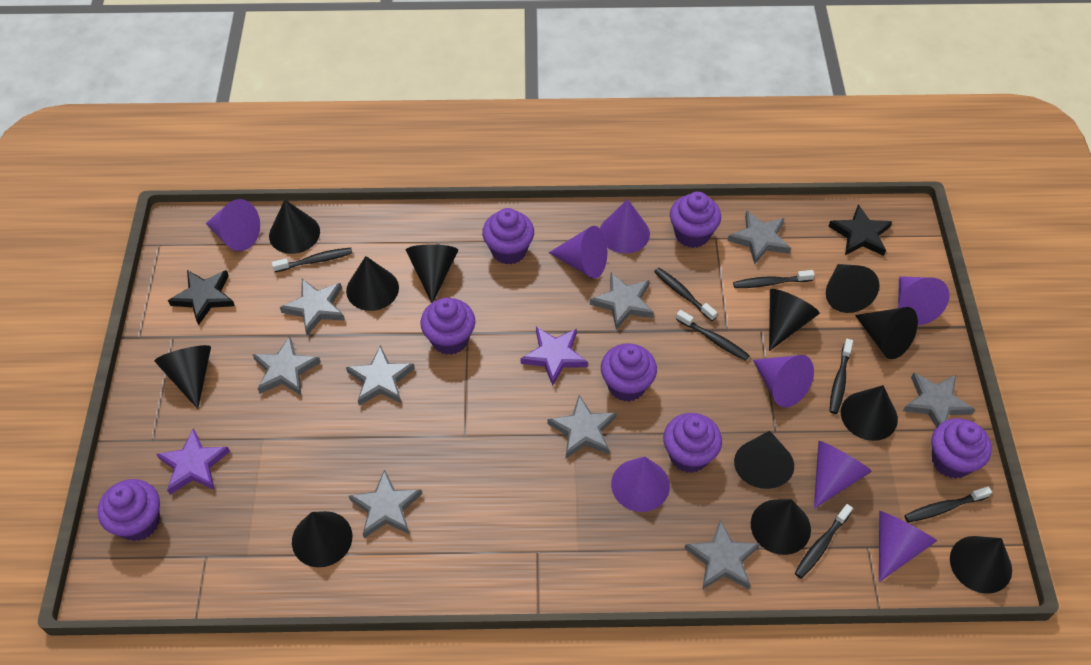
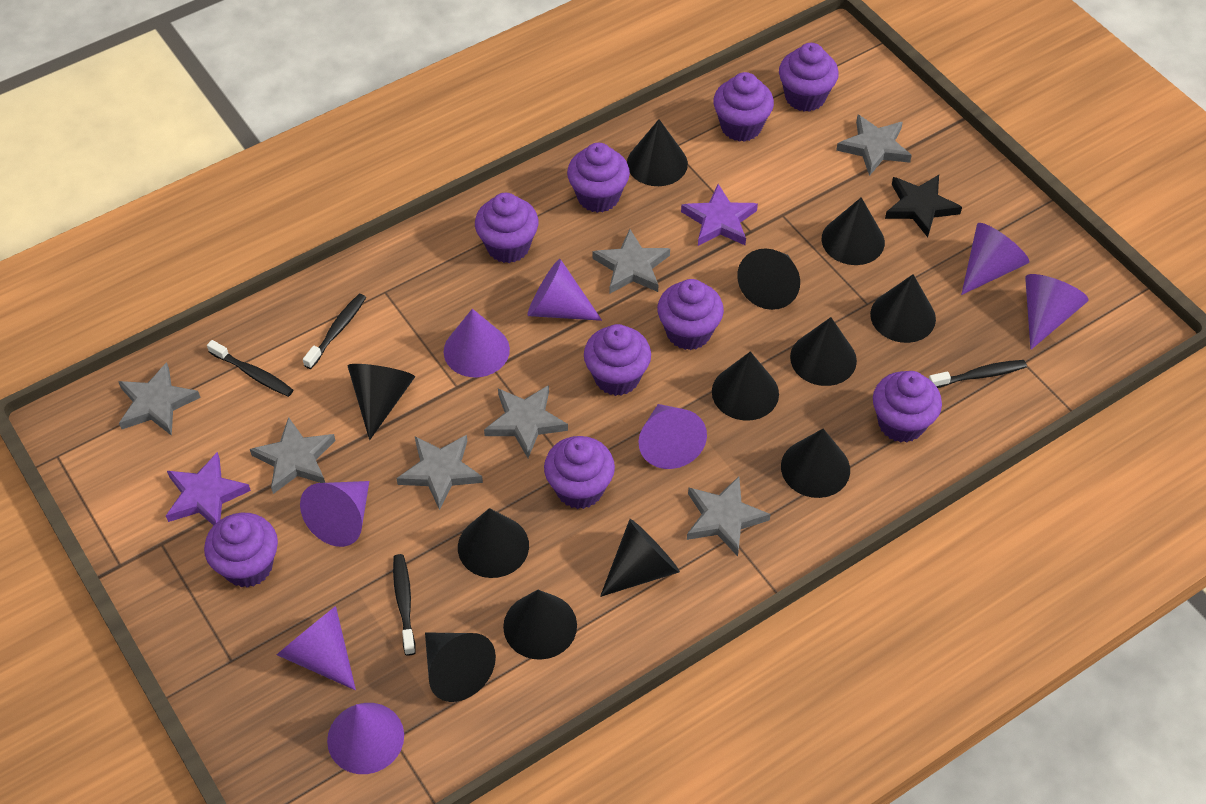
black star: [168,270,235,325] [828,204,892,256] = 2 -> [885,175,962,237] = 1
black toothbrush: [272,248,353,272] [654,268,717,321] [676,310,750,361] [733,270,815,288] [795,504,853,579] [830,339,853,414] [904,486,992,523] = 7 -> [207,340,293,397] [303,294,366,369] [393,554,416,656] [929,360,1027,388] = 4
grey star: [252,336,321,395] [280,279,345,336] [346,345,415,406] [349,469,422,538] [548,395,617,458] [590,273,654,330] [684,520,760,590] [727,210,791,264] [903,373,975,427] = 9 -> [118,362,201,436] [250,417,336,494] [396,435,483,510] [484,385,568,458] [592,229,670,293] [687,477,771,556] [836,115,912,176] = 7
purple cupcake: [97,479,160,541] [420,298,475,355] [482,208,534,265] [601,344,657,402] [663,413,722,473] [670,192,721,248] [931,418,992,479] = 7 -> [204,513,278,588] [475,193,539,263] [544,436,615,509] [567,143,630,213] [584,324,651,396] [657,279,724,350] [713,72,774,142] [779,43,839,112] [873,371,942,443] = 9

